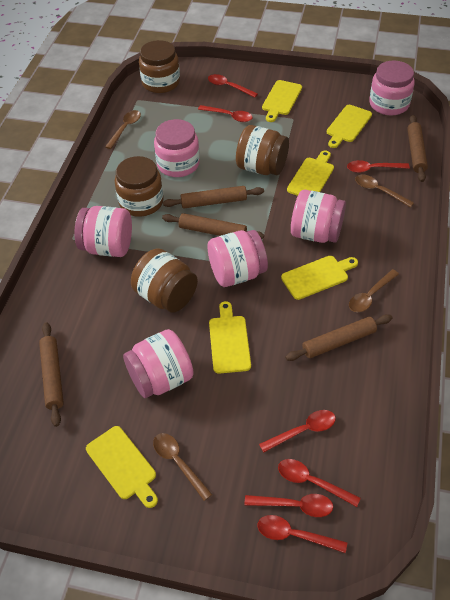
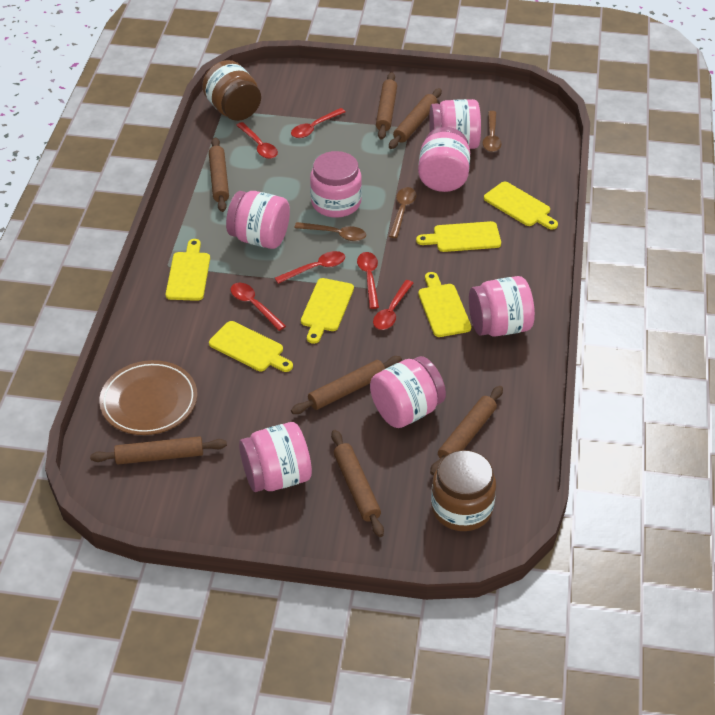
brown jar: [115,156,164,217] [131,248,198,313] [139,40,180,93] [236,125,289,175] = 4 -> [202,60,261,121] [431,450,496,531] = 2
brown plate: none = 0 -> [99,360,197,435] = 1
brown rolling pin: [39,322,64,427] [162,213,264,239] [163,186,264,208] [285,314,392,361] [407,115,428,182] = 5 -> [90,436,227,465] [209,137,229,212] [291,356,402,414] [331,430,384,537] [376,72,397,140] [389,88,442,149] [430,386,503,475] = 7
brown spoon: [105,110,141,149] [153,433,212,501] [349,269,399,312] [355,175,414,208] = 4 -> [294,222,366,241] [389,187,416,238] [483,111,502,152] = 3
pink jar: [74,206,132,257] [123,329,194,398] [154,119,200,177] [207,230,268,287] [291,190,346,243] [369,61,415,115] = 6 -> [226,191,290,249] [239,422,312,492] [310,151,362,218] [370,356,446,428] [418,127,470,192] [429,99,481,149] [469,276,535,337] = 7
red spoon: [198,105,253,122] [208,74,258,98] [244,494,333,517] [257,515,347,553] [259,410,336,453] [278,459,361,507] [347,160,410,173] = 7 -> [231,283,286,331] [236,122,278,159] [275,251,345,284] [291,108,346,138] [357,252,379,309] [373,280,413,330] = 6

